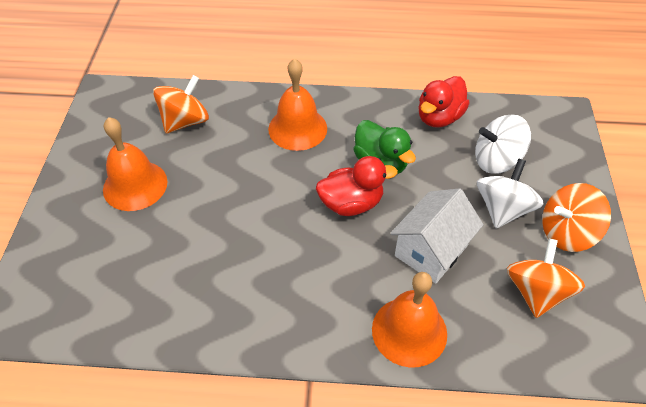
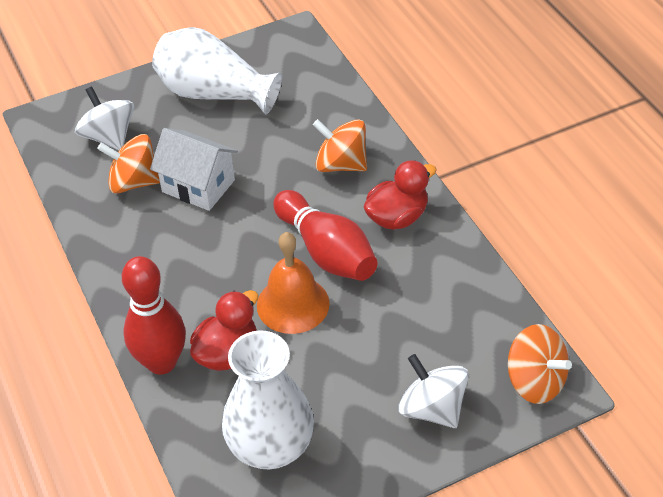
green duck: [353,120,416,174] = 1 -> none = 0
orange bell: [103,117,167,211] [268,58,327,151] [372,272,447,368] = 3 -> [257,232,330,334] = 1
red bowling pin: none = 0 -> [122,256,186,375] [273,190,378,281] = 2
white vase: none = 0 -> [152,27,282,114] [222,330,314,469] = 2

